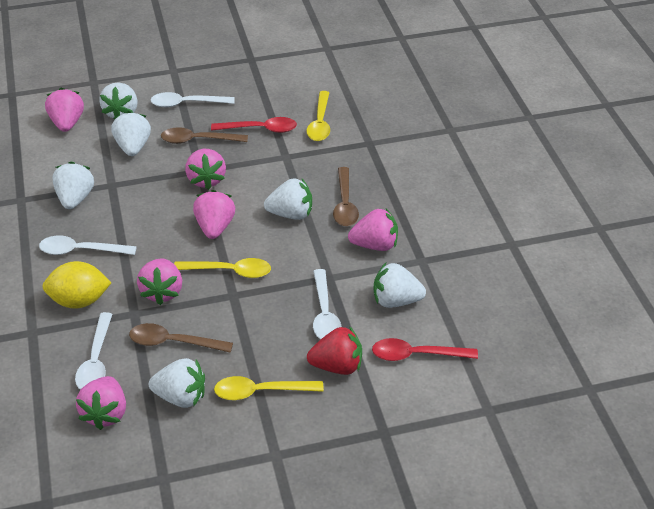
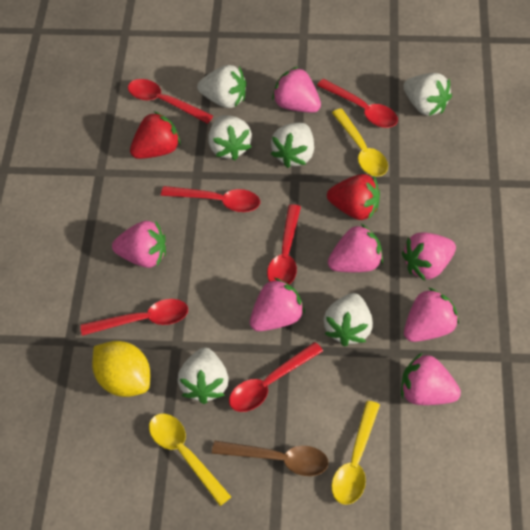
brown spoon: [129,323,233,353] [161,127,248,144] [333,167,359,226] = 3 -> [212,441,328,476] = 1
pink strawberry: [45,88,84,132] [76,376,126,430] [137,258,182,305] [185,149,226,190] [193,190,235,239] [348,209,398,251] = 6 -> [112,221,166,268] [250,278,305,331] [272,67,321,113] [328,224,383,272] [401,353,461,405] [402,233,456,280] [404,287,459,342] = 7
red spoon: [211,117,297,133] [372,338,478,361] = 2 -> [80,299,188,336] [128,79,213,124] [161,186,260,212] [229,342,323,412] [267,204,301,285] [317,79,398,128] = 6
red strawberry: [307,326,362,375] = 1 -> [130,111,180,159] [327,174,380,220] = 2
white spoon: [39,235,137,255] [75,312,112,390] [151,92,235,107] [313,269,341,339] = 4 -> none = 0

